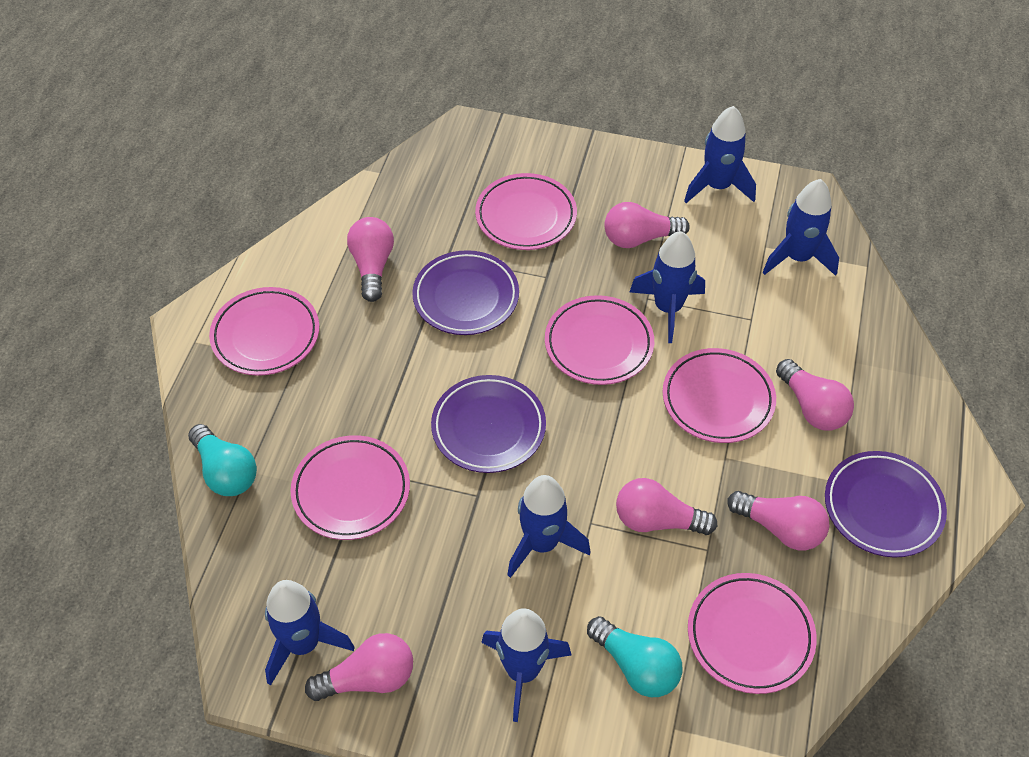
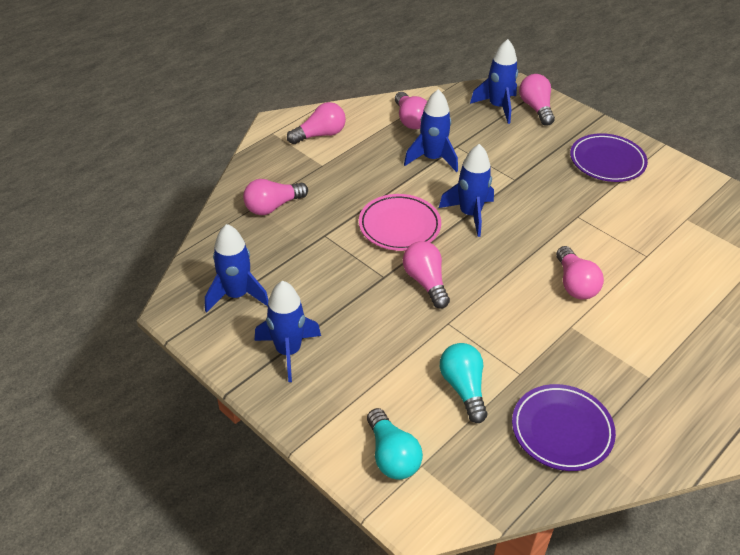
blue rocket: [265,580,355,686] [481,608,571,722] [507,475,591,578] [630,231,705,343] [684,106,756,203] [762,179,839,276] = 6 -> [205,224,268,313] [254,281,321,382] [404,89,458,172] [439,144,494,237] [470,39,518,124] = 5
pink plate: [209,287,319,376] [291,435,410,540] [475,173,577,250] [545,295,654,385] [663,348,776,443] [688,573,817,694] = 6 -> [359,194,441,251] = 1
purple plate: [412,250,519,335] [431,375,546,473] [825,451,947,558] = 3 -> [512,384,616,471] [570,133,648,182] = 2

